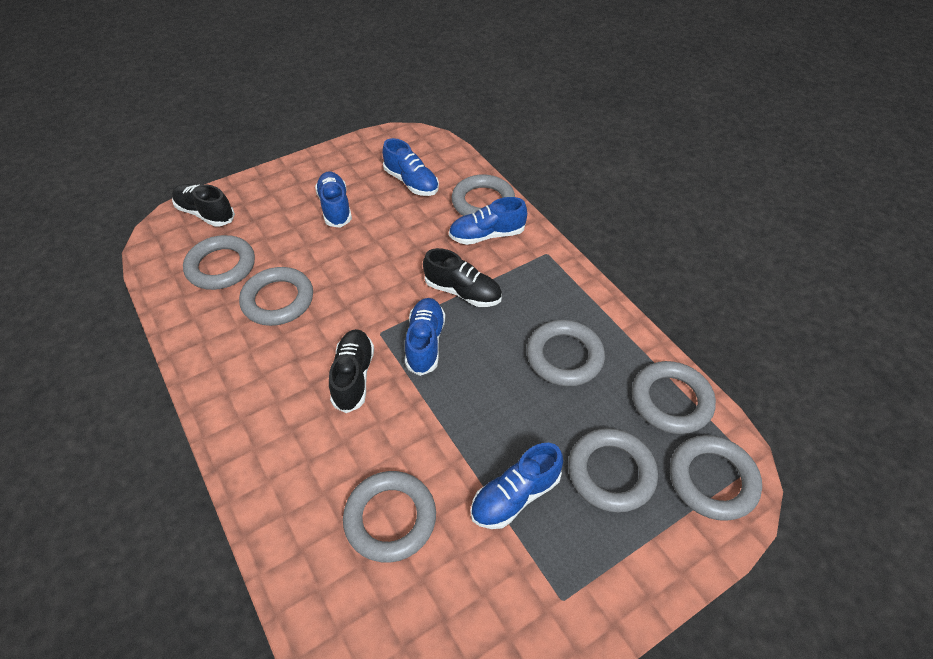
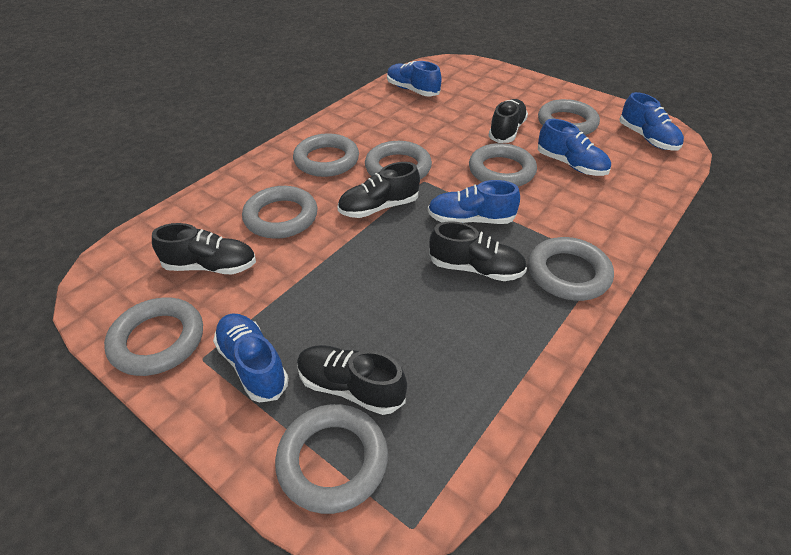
black shoe: [172,184,235,227] [329,329,374,413] [423,248,502,307] = 3 -> [152,223,256,274] [297,345,407,415] [338,162,420,218] [429,221,527,281] [488,99,528,143] = 5

